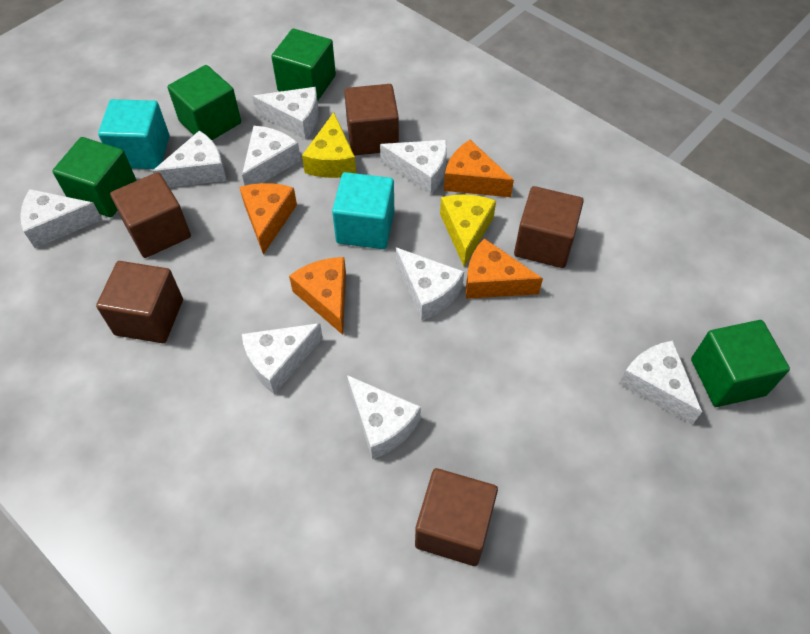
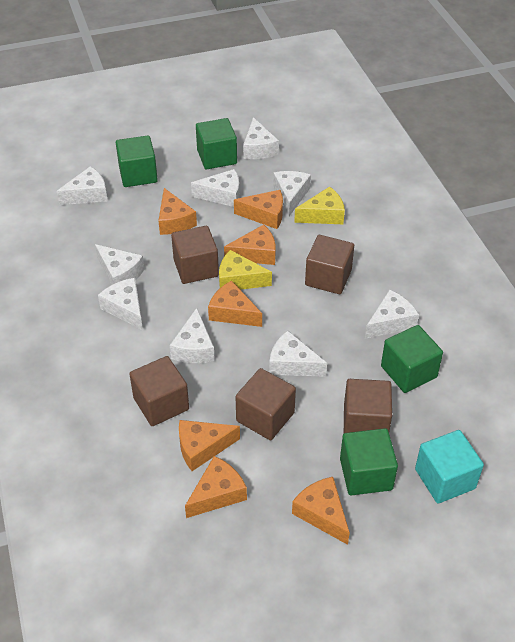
orange cheese: [239,183,297,255] [289,257,346,335] [444,140,514,197] [466,238,543,299] = 4 -> [158,188,197,235] [179,420,240,471] [185,456,247,518] [208,280,262,327] [224,225,276,265] [234,190,283,229] [292,477,350,545] = 7
turquoise cube: [98,99,170,169] [332,172,394,249] = 2 -> [415,430,484,504] = 1

